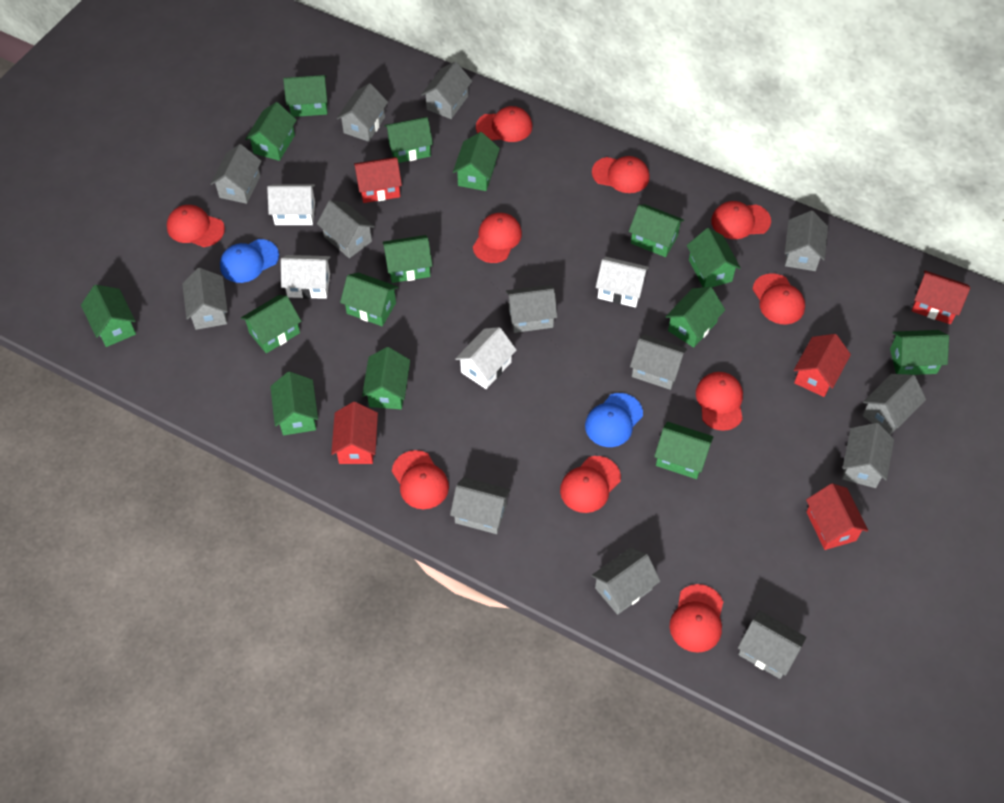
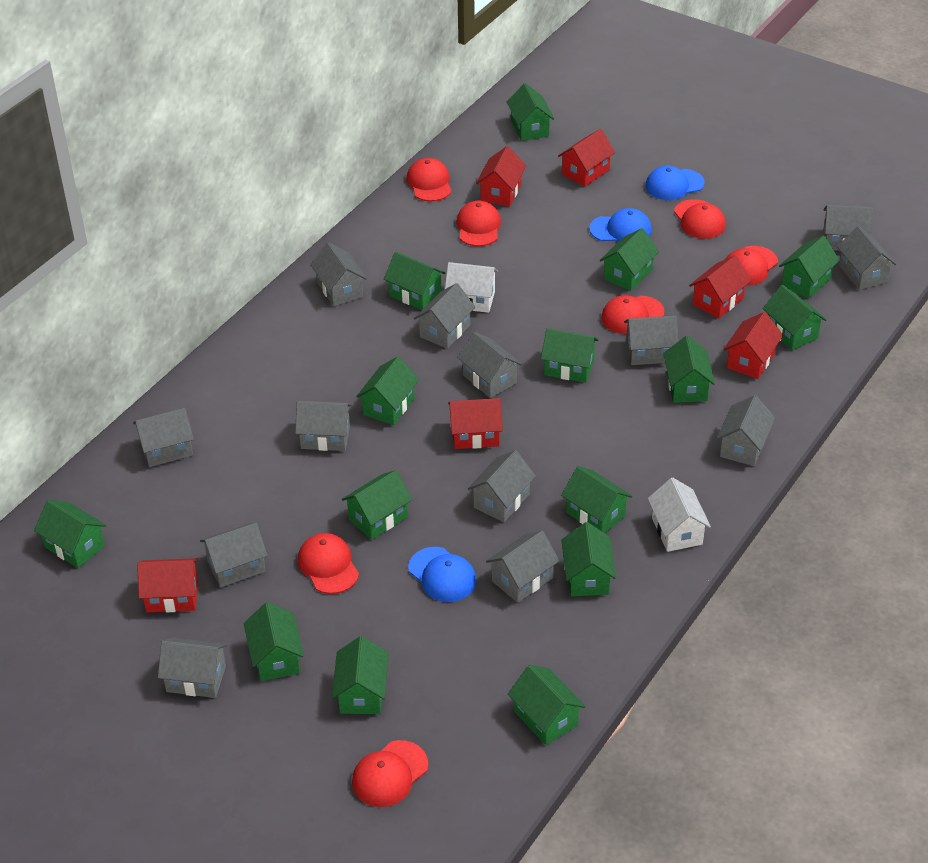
blue cap: [220,239,279,283] [585,393,643,447] = 2 -> [408,547,476,602] [589,208,652,242] [645,166,705,200] = 3
red cap: [167,205,225,247] [392,450,449,509] [473,213,522,263] [476,106,532,142] [560,456,621,513] [592,156,650,193] [669,584,723,653] [696,372,743,431] [711,201,771,239] [753,273,805,324] = 10 -> [298,533,359,594] [352,740,428,807] [406,158,452,202] [456,200,501,246] [601,295,664,334] [674,199,726,239] [726,246,778,286] = 7
red house: [331,402,378,464] [354,157,402,203] [794,334,851,397] [806,483,868,550] [912,270,970,324] = 5 -> [137,558,198,612] [448,398,503,449] [476,146,526,206] [558,129,615,187] [689,255,751,319] [723,312,783,379] = 6
white house: [267,184,315,225] [281,255,331,299] [455,327,517,389] [596,257,649,308] = 4 -> [445,262,498,313] [648,477,711,552] = 2

